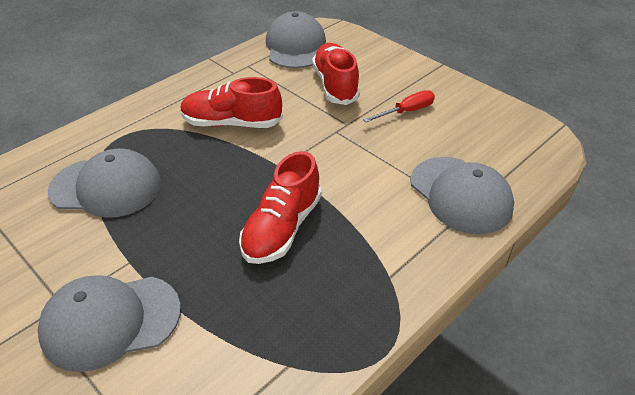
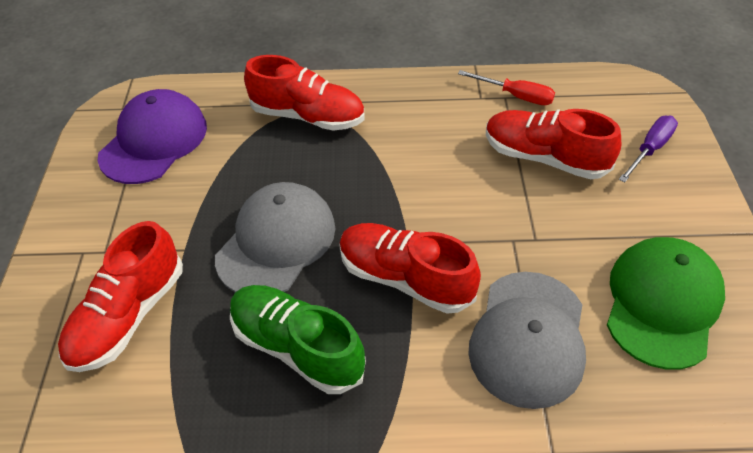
green cap: none = 0 -> [607,237,725,370] = 1
green shoe: none = 0 -> [230,285,366,394] = 1
grey cap: [38,275,181,372] [48,148,161,218] [266,11,326,69] [410,157,514,234] = 4 -> [215,182,335,292] [468,272,586,409] = 2
purple cap: none = 0 -> [98,89,207,184] = 1
purple screwdriver: none = 0 -> [619,115,678,182] = 1
red shoe: [180,77,283,128] [239,151,321,264] [312,43,360,105] = 3 -> [58,221,183,372] [244,55,364,131] [339,223,481,314] [486,109,621,179] = 4

